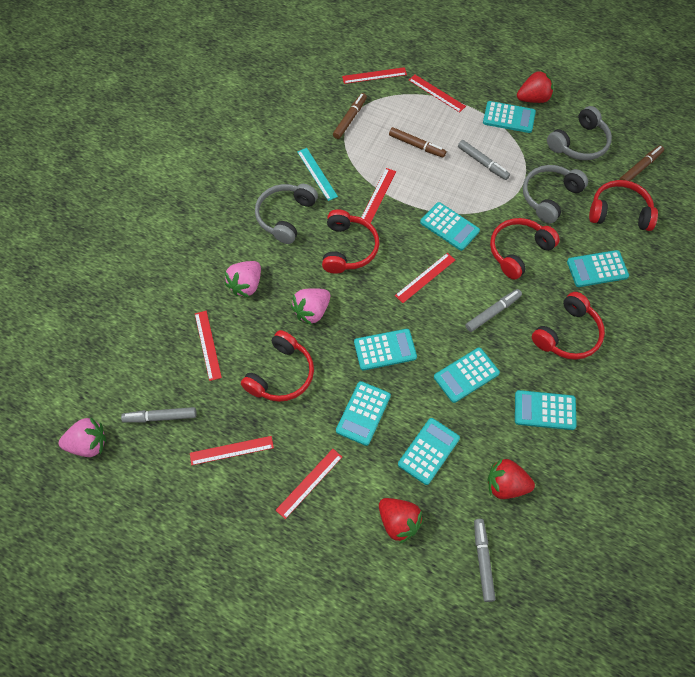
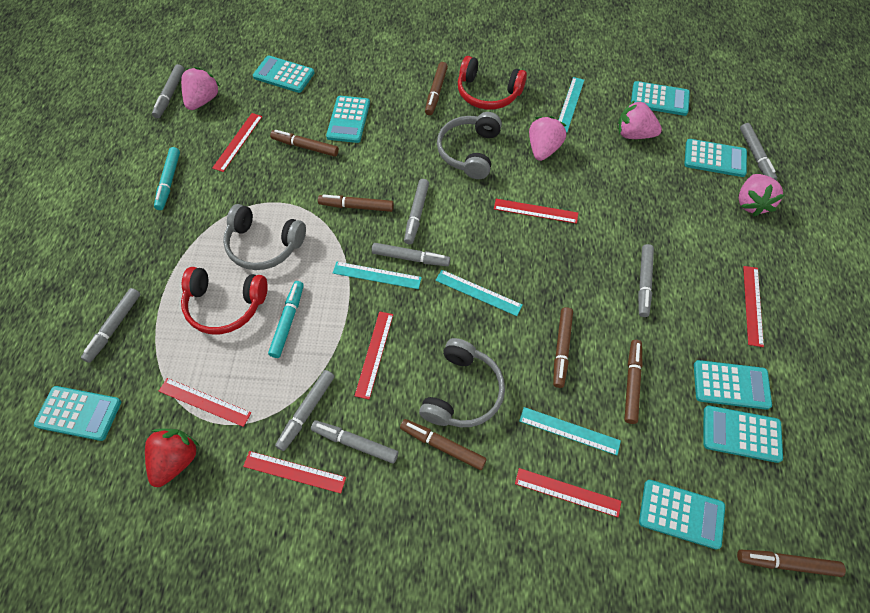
brown marker: [333,93,367,139] [389,127,446,158] [619,145,664,181] = 3 -> [270,130,339,157] [318,194,394,212] [400,419,487,470] [425,62,448,115] [553,307,573,388] [624,340,643,424] [737,550,846,577] = 7
grey marker: [121,407,197,423] [458,140,510,180] [465,289,522,332] [474,519,495,602] = 4 -> [81,288,140,363] [152,64,185,118] [275,370,334,451] [311,420,398,464] [372,243,450,266] [404,179,429,244] [638,244,654,317] [740,123,777,180] = 8
pink strawberry: [59,417,106,457] [225,261,261,297] [291,288,330,325] = 3 -> [181,67,220,110] [529,116,567,161] [617,100,662,139] [739,174,784,216] = 4
red headphones: [241,330,314,402] [322,209,379,274] [490,218,560,280] [532,292,605,360] [589,180,658,231] = 5 -> [181,267,268,334] [458,56,527,110] = 2
red strawberry: [379,498,424,544] [488,458,535,499] [517,70,553,103] = 3 -> [145,429,199,487] = 1
turquoise marker: none = 0 -> [154,147,180,210] [268,281,304,358] = 2
turquoise ruler: [297,148,338,201] = 1 -> [333,261,422,289] [435,270,523,316] [519,407,621,455] [558,77,584,132] = 4

